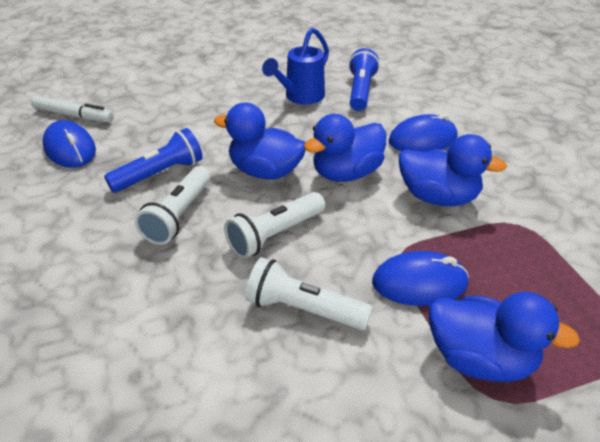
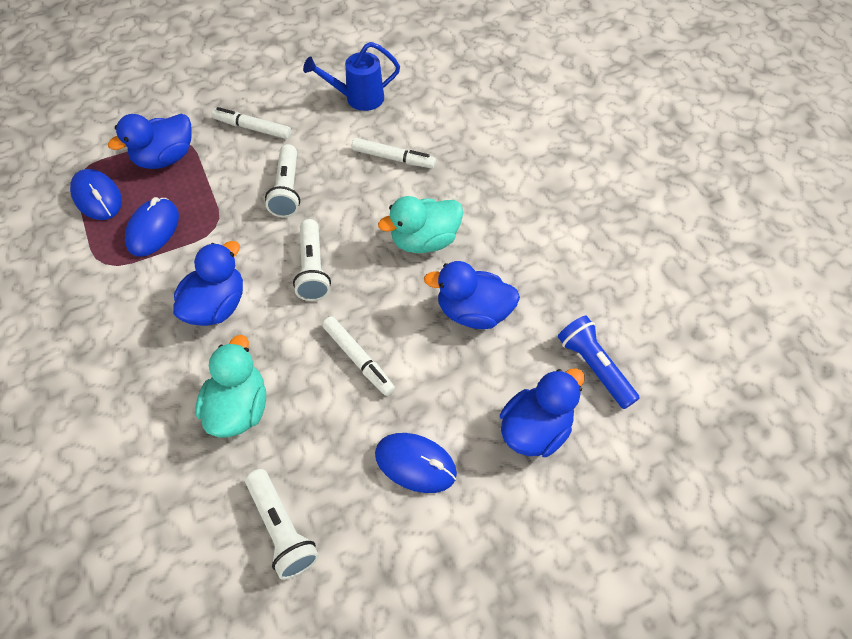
blue flashlight: [104,128,203,193] [349,48,380,111] = 2 -> [558,316,640,409] = 1
turquoise duck: none = 0 -> [195,335,266,438] [378,196,463,253] = 2
white marker: [31,96,114,123] = 1 -> [212,107,291,139] [322,316,395,396] [352,138,436,168] = 3

